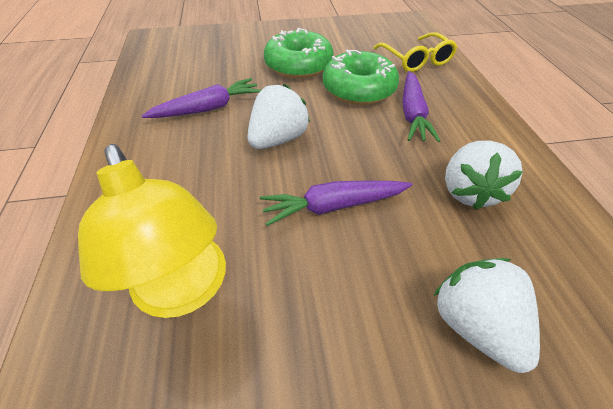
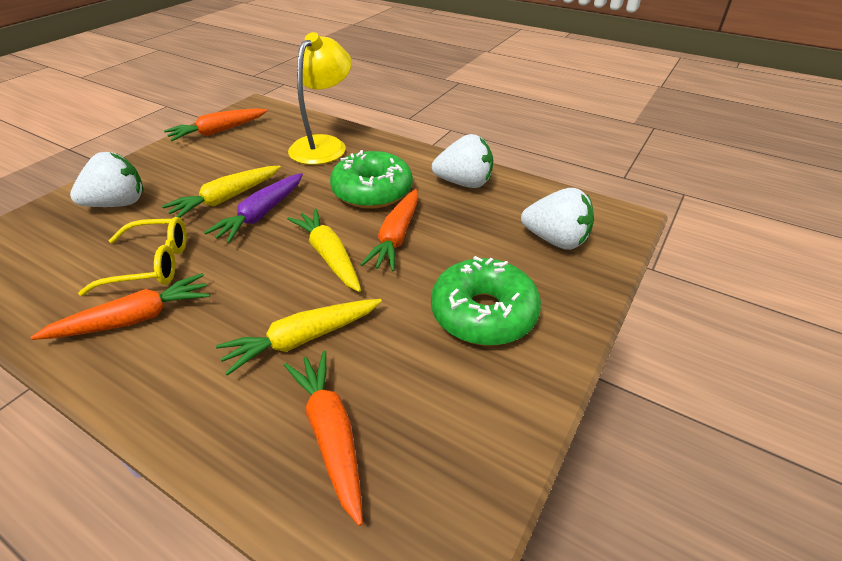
orange carrot: none = 0 -> [31,273,210,340] [164,108,268,141] [284,351,363,526] [360,189,419,271] = 4
purple carrot: [142,78,261,118] [260,180,412,226] [402,71,440,142] = 3 -> [204,173,303,243] = 1
yellow carrot: none = 0 -> [162,165,281,218] [216,299,382,376] [287,208,361,292] = 3

